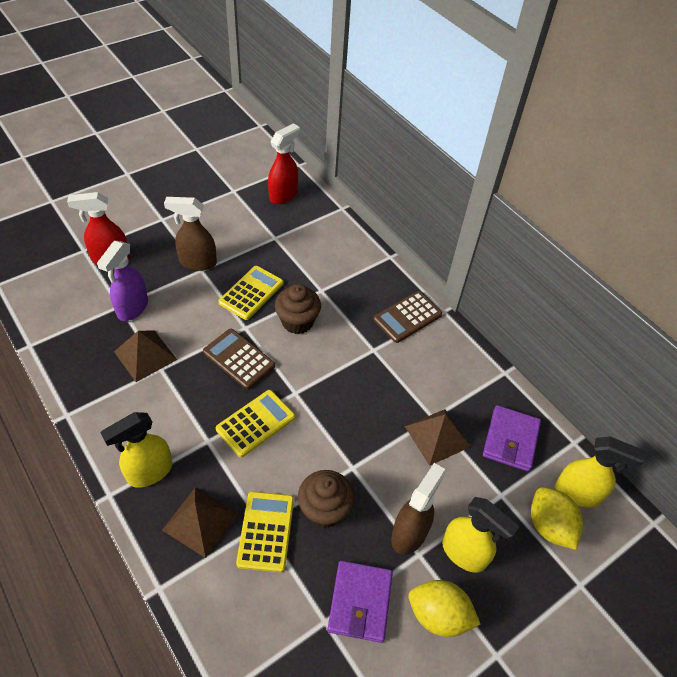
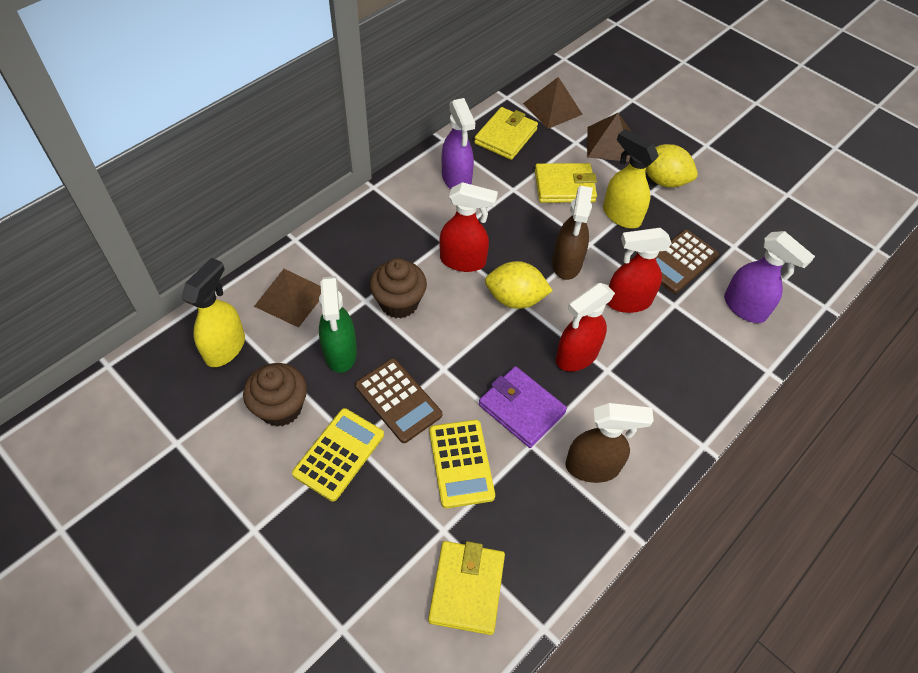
green spray bottle: none = 0 -> [319,276,357,373] = 1
purple spray bottle: [97,241,148,321] = 1 -> [442,98,475,189] [724,231,815,323] = 2
purple wallet: [327,561,393,643] [483,405,541,471] = 2 -> [479,366,567,448] = 1
red spray bottle: [67,192,130,264] [268,123,300,204] = 2 -> [440,182,498,272] [556,283,615,372] [607,228,672,313] = 3
yellow calculator: [216,390,295,457] [219,266,283,320] [236,491,294,573] = 3 -> [292,408,384,502] [429,420,495,508] = 2
yellow spray bottle: [100,412,172,487] [442,497,520,573] [555,436,646,508] = 3 -> [181,258,245,367] [603,129,659,228] = 2
yellow wallet: none = 0 -> [428,541,505,635] [474,107,538,160] [535,163,597,203] = 3

